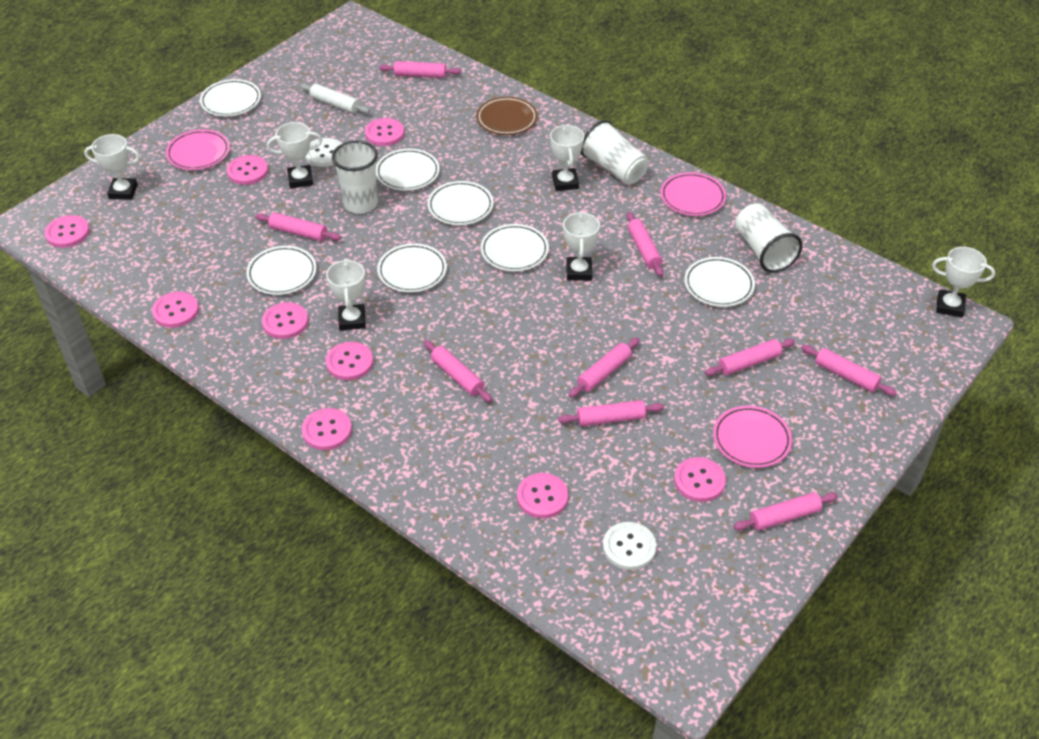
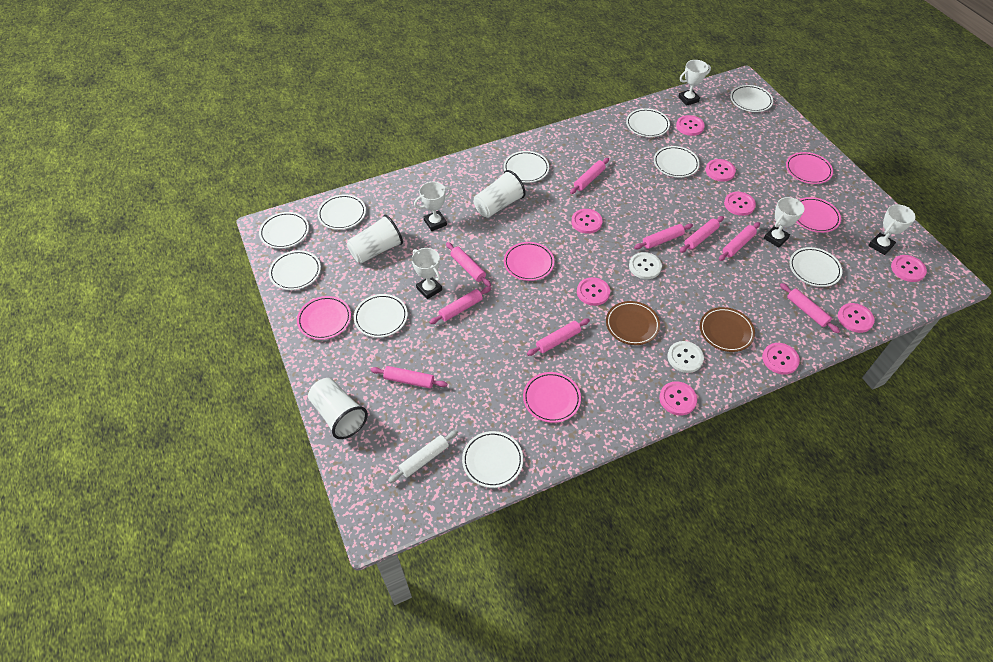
brown plate: [476,97,538,135] = 1 -> [606,301,660,345] [700,307,755,352] = 2
pink plate: [166,129,230,170] [660,172,726,216] [713,406,792,468] = 3 -> [297,296,351,340] [504,242,554,281] [523,372,581,423] [786,152,833,184] [797,197,841,233] = 5
white plate: [200,79,261,116] [246,246,317,295] [376,149,440,191] [377,243,447,292] [428,181,493,225] [481,224,549,271] [684,257,755,307] = 7 -> [259,212,309,249] [269,250,321,290] [317,194,366,230] [354,294,408,338] [462,431,523,488] [504,151,549,183] [626,108,670,137] [654,146,700,177] [730,85,773,112] [790,247,842,287] = 10
white trophy: [84,134,140,200] [267,122,322,188] [326,259,366,330] [550,125,584,191] [563,211,600,280] [932,247,995,317] = 6 -> [412,248,442,299] [414,182,452,231] [678,60,711,106] [764,197,804,248] [868,204,916,255] = 5

